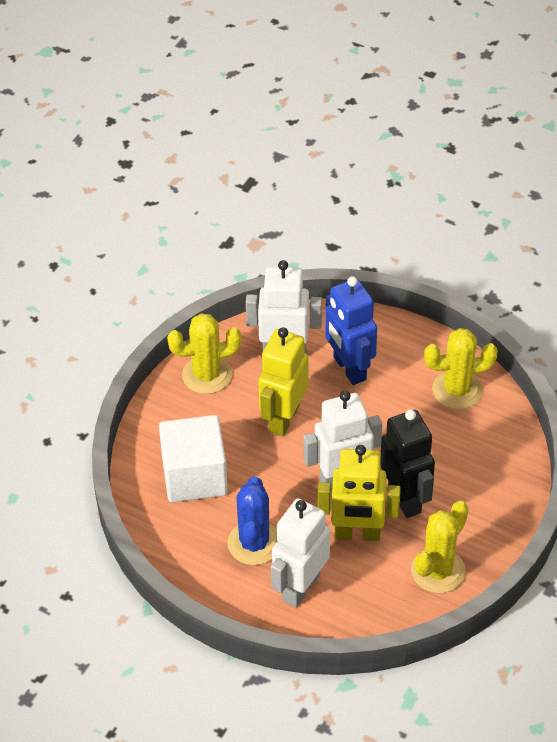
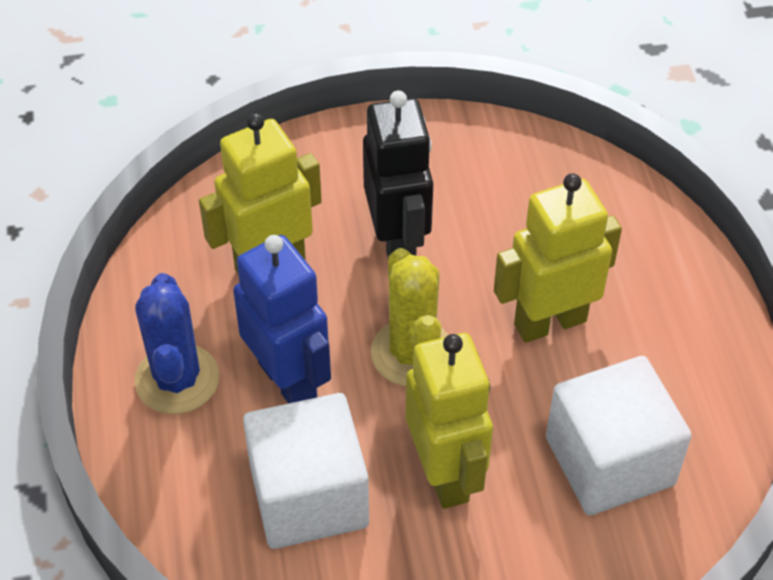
white cube: [159,415,228,502] = 1 -> [243,393,369,549] [546,356,692,516] = 2
white robot: [246,260,322,351] [271,498,330,607] [303,391,382,491] = 3 -> none = 0
yellow cactus: [167,313,242,394] [411,501,469,593] [424,328,498,409] = 3 -> [371,248,449,386] = 1
yellow robot: [258,327,309,436] [318,445,401,541] = 2 -> [199,113,322,275] [406,333,493,509] [494,173,622,343] = 3

